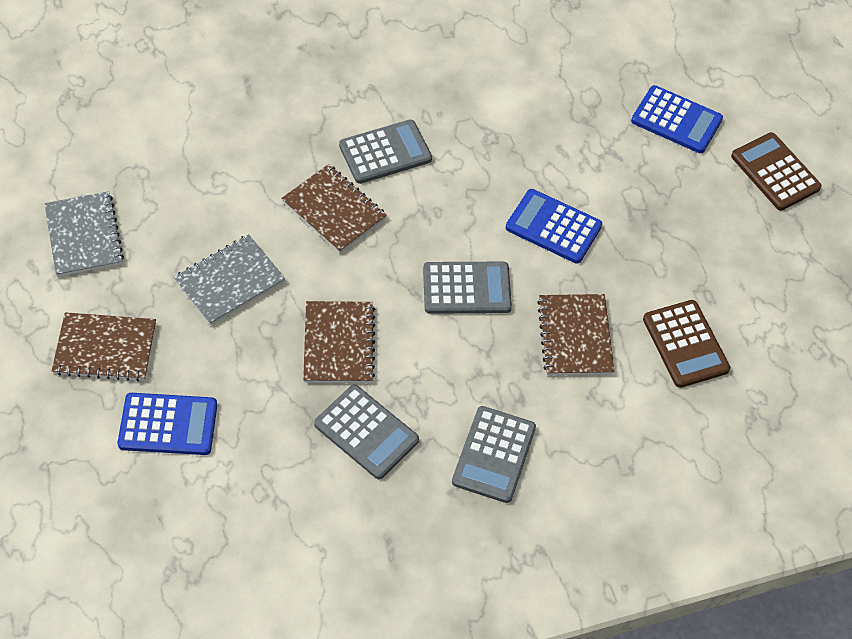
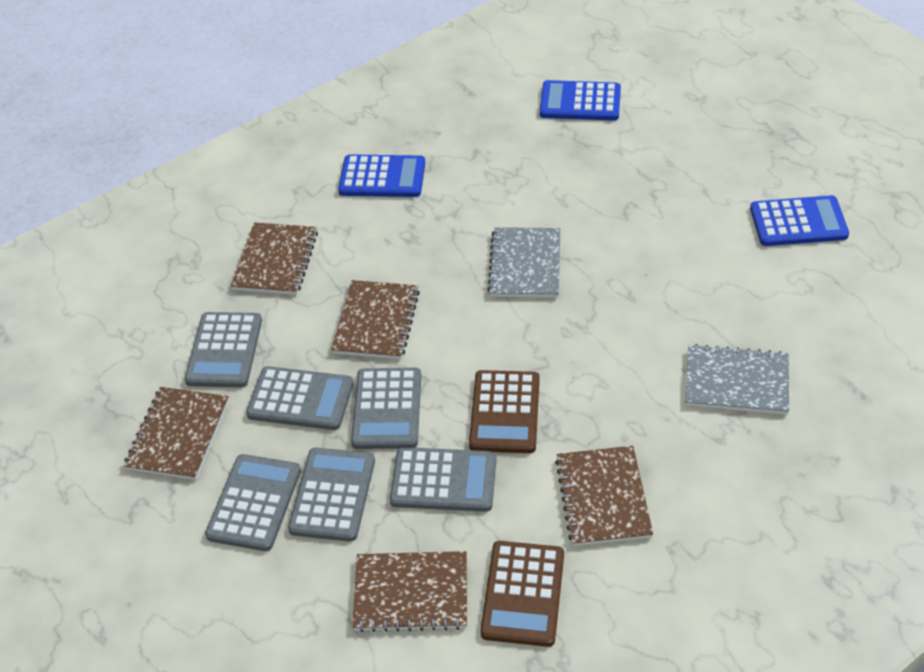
brown notebook: [51,312,156,381] [281,164,387,253] [303,301,375,383] [537,294,615,375] = 4 -> [124,387,229,480] [231,222,318,295] [331,280,420,359] [352,551,467,632] [555,446,653,546] = 5
grey calculator: [314,385,419,479] [339,120,432,184] [423,262,512,314] [452,406,536,503] = 4 -> [185,312,262,387] [205,454,301,551] [246,366,354,430] [288,448,375,542] [351,368,421,449] [390,447,497,512] = 6

